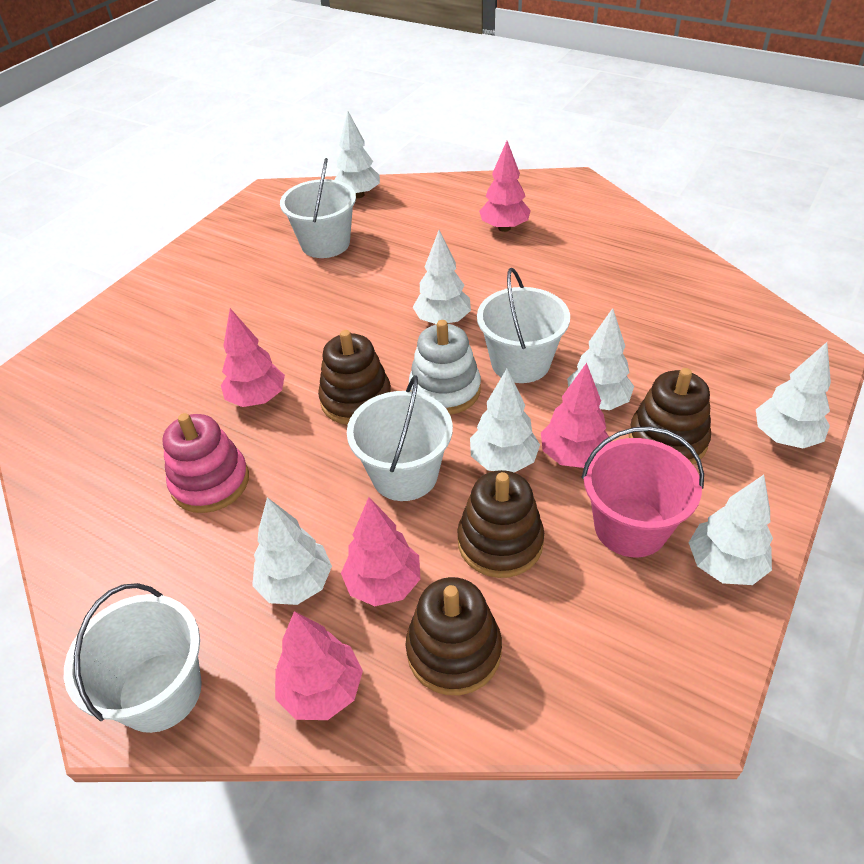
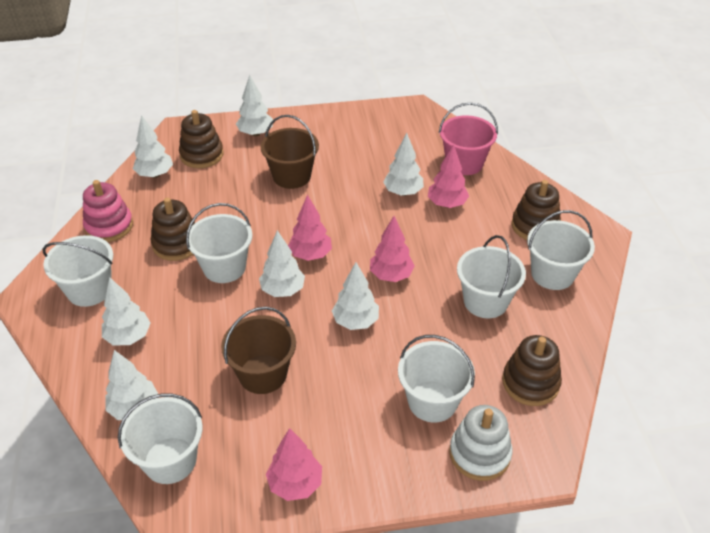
brown bucket: none = 0 -> [221,307,296,394] [261,115,319,189] = 2
pink tree: [221,308,285,407] [275,611,363,720] [341,497,421,606] [479,141,531,232] [541,363,612,468] = 5 -> [266,428,322,501] [288,195,332,261] [370,216,415,282] [428,144,469,208] = 4
white bucket: [64,583,202,733] [280,158,356,258] [347,375,453,501] [477,268,570,383] = 4 -> [43,235,113,307] [118,394,203,484] [186,203,253,283] [398,335,475,423] [457,235,526,318] [527,210,595,290] = 6

